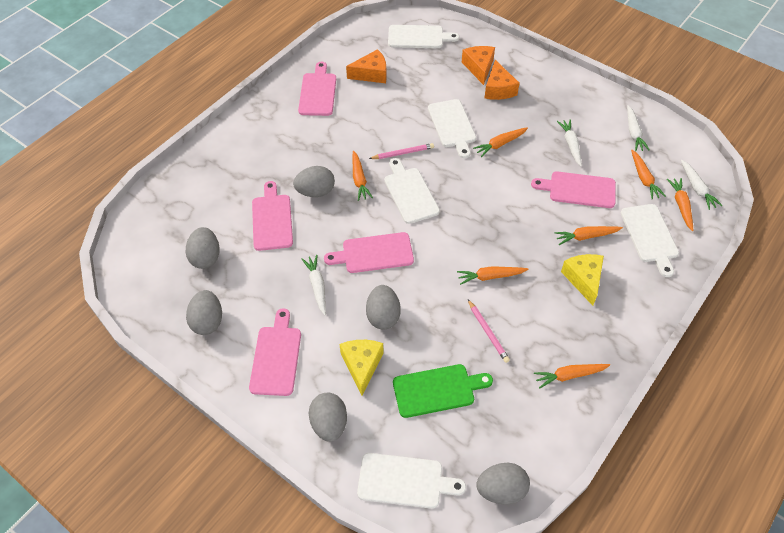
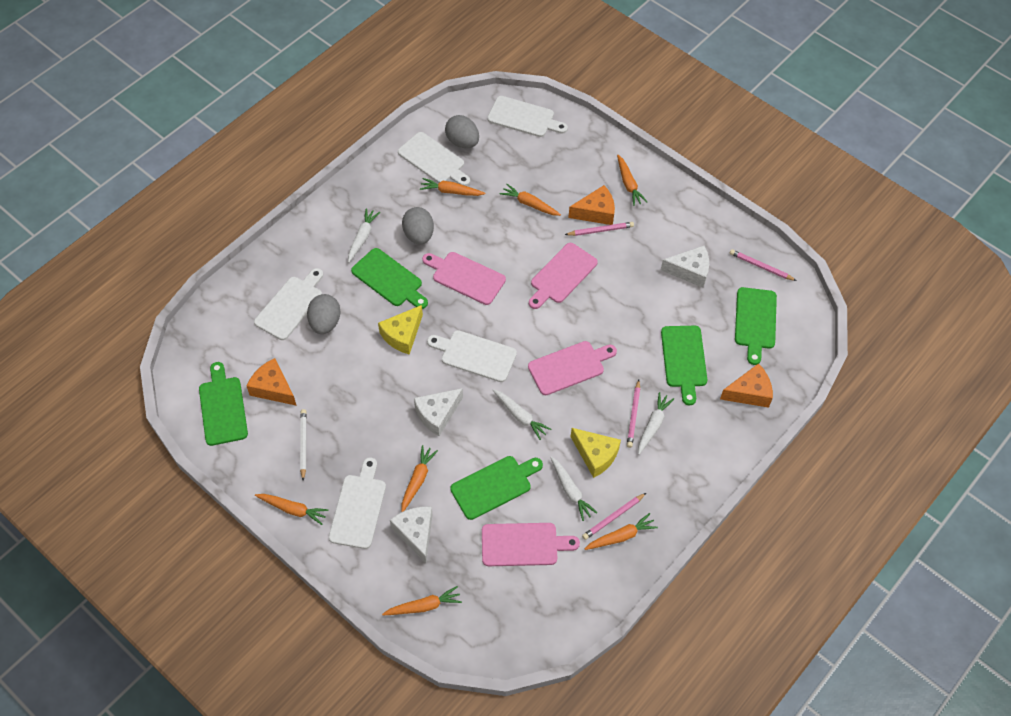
green cutting board: [393,364,493,418] = 1 -> [199,362,248,446] [351,248,428,309] [450,456,543,520] [661,326,707,405] [735,287,777,365] = 5
grey egg: [186,227,220,269] [186,290,222,335] [293,166,335,197] [309,393,347,442] [366,285,401,330] [476,463,530,504] = 6 -> [307,294,341,334] [402,207,434,245] [445,115,479,148] = 3
pink cutting board: [249,308,301,396] [252,181,293,251] [298,62,336,116] [324,232,414,273] [531,171,616,208] = 5 -> [422,252,506,305] [482,523,580,566] [528,341,617,395] [529,243,598,309] = 4
pink pencil: [369,143,434,159] [468,300,510,363] = 2 -> [565,222,634,236] [582,493,646,540] [627,380,640,448] [730,249,797,281] = 4
white cheese: none = 0 -> [390,507,432,563] [414,388,463,436] [661,246,709,288] = 3
white pencil: none = 0 -> [300,409,307,480] = 1

